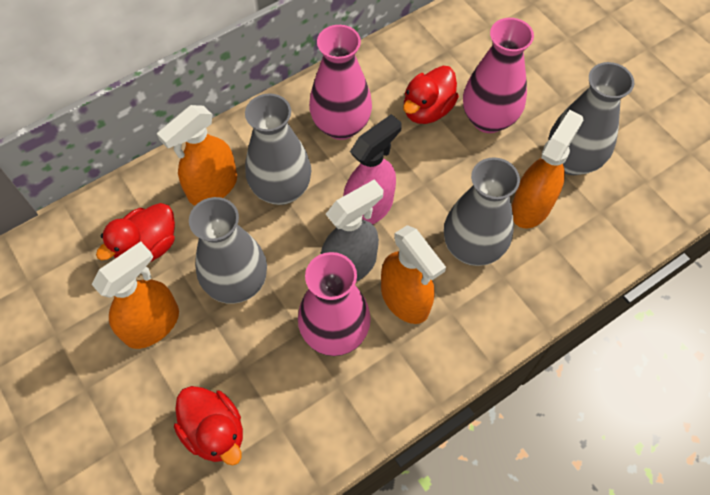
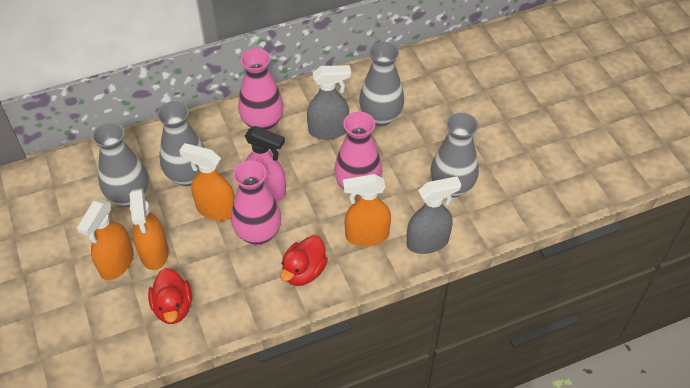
grey spray bottle: [321,179,384,282] = 1 -> [307,65,351,140] [407,176,461,254] = 2
red duck: [96,203,175,262] [174,386,243,465] [403,66,459,124] = 3 -> [148,268,192,324] [280,235,328,286] = 2

